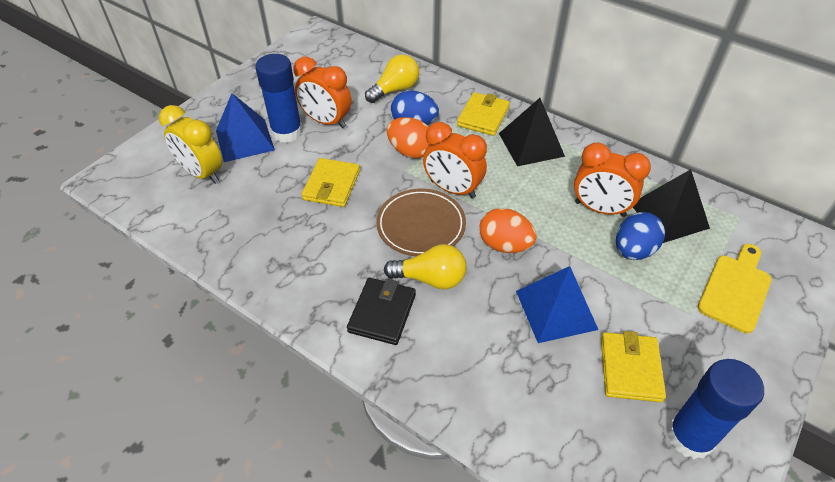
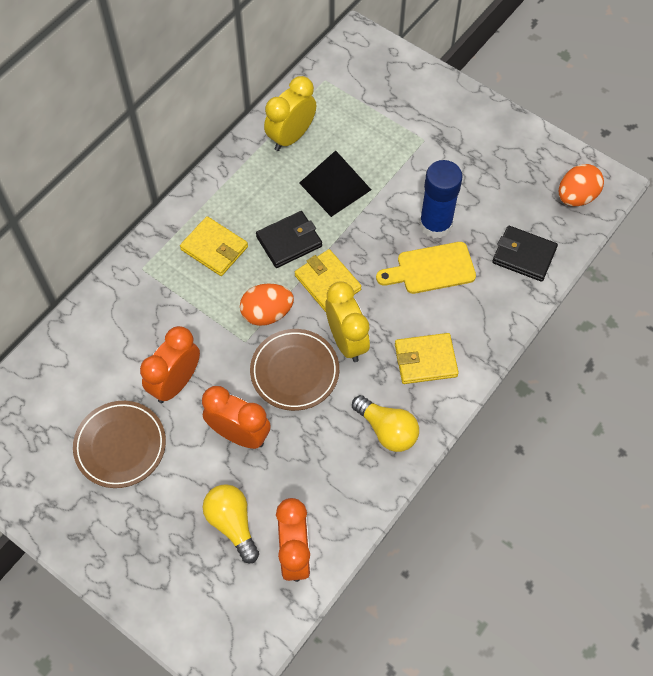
black pyramid: [499,98,565,166] [633,169,710,243] = 2 -> [299,150,371,217] = 1
black wallet: [347,278,416,345] = 1 -> [256,211,322,268] [492,226,558,282] = 2
blue egg: [391,90,439,125] [616,212,665,260] = 2 -> none = 0
blue glue stick: [255,54,303,143] [667,359,764,459] = 2 -> [419,160,463,238] = 1
blue pyramid: [216,93,275,162] [516,266,599,343] = 2 -> none = 0
brown plate: [376,189,466,256] = 1 -> [73,401,166,488] [250,329,339,411] = 2
yellow clock: [159,105,223,184] = 1 -> [264,76,317,151] [325,282,370,362] = 2

